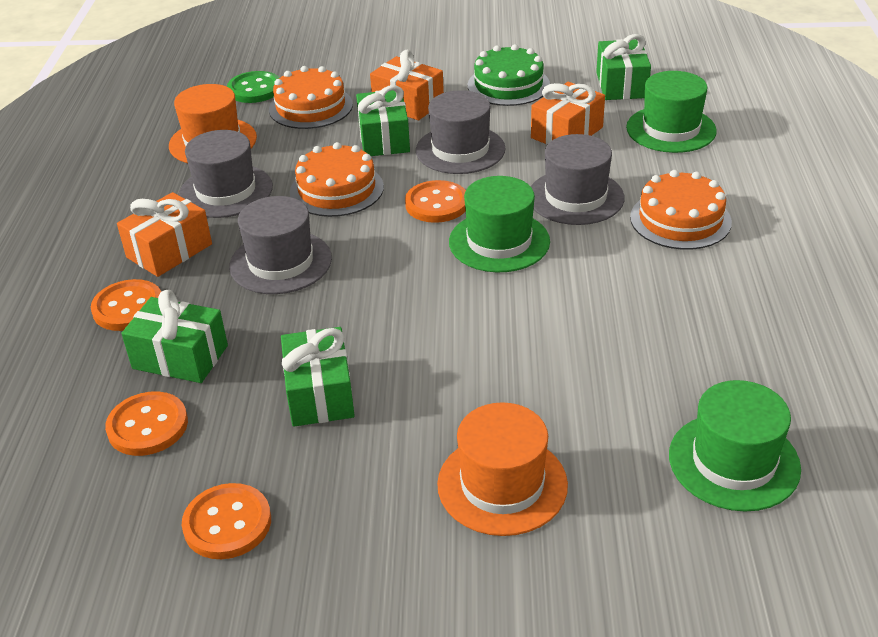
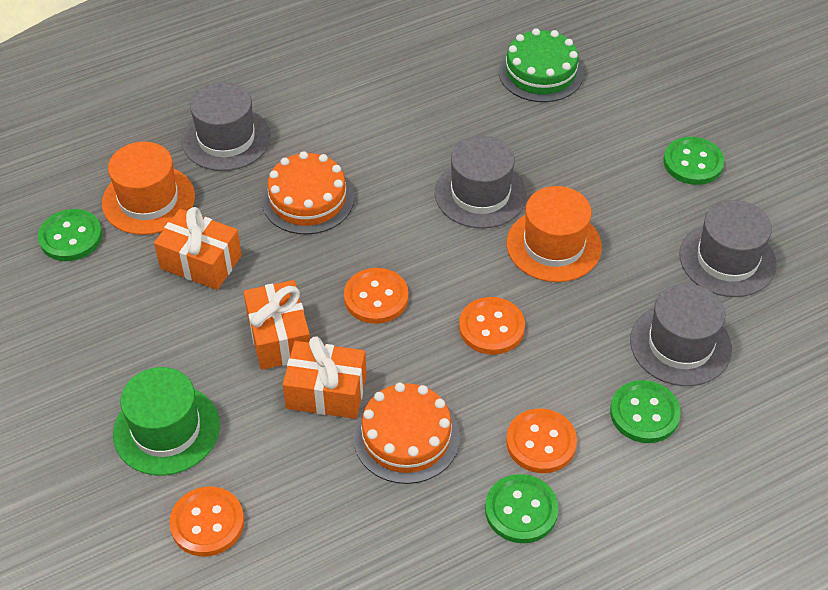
green button: [227,71,279,103] = 1 -> [38,209,102,261] [485,474,559,543] [610,380,681,443] [664,137,724,185] = 4
green gift: [121,290,228,383] [281,327,355,427] [356,85,410,156] [596,34,651,100] = 4 -> none = 0
green hat: [449,176,550,272] [626,71,717,153] [669,380,801,512] = 3 -> [113,367,220,476] = 1
orange cake: [269,66,353,129] [290,142,384,217] [630,170,732,250] = 3 -> [262,151,354,235] [353,383,460,484] = 2

